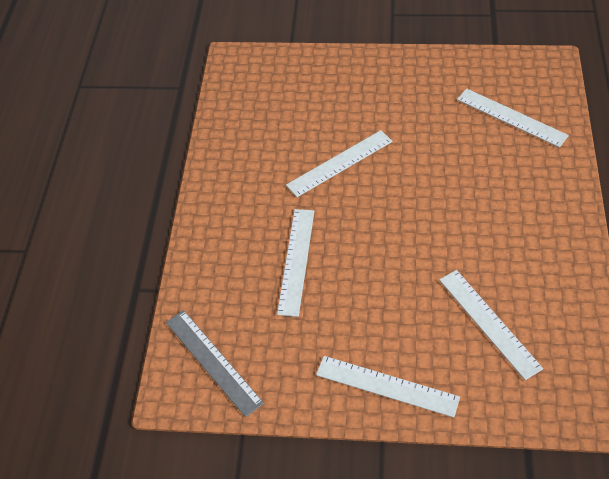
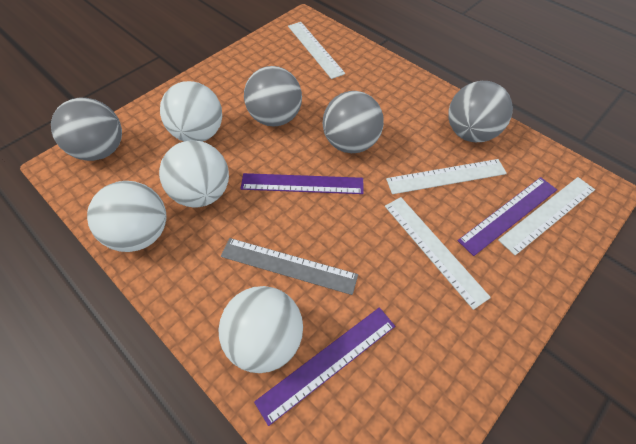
grey ball: none = 0 -> [51,98,122,161] [244,66,302,127] [323,91,384,153] [449,81,513,142] = 4
purple ruler: none = 0 -> [240,173,364,194] [254,307,395,426] [457,177,557,256] = 3
white ball: none = 0 -> [87,181,166,252] [159,140,229,207] [160,81,222,142] [218,286,303,373] = 4
white ruler: [277,209,314,317] [286,130,393,197] [316,356,460,418] [439,270,543,380] [457,88,569,148] = 5 -> [288,22,345,79] [385,197,491,310] [386,159,507,194] [498,177,595,255] = 4

